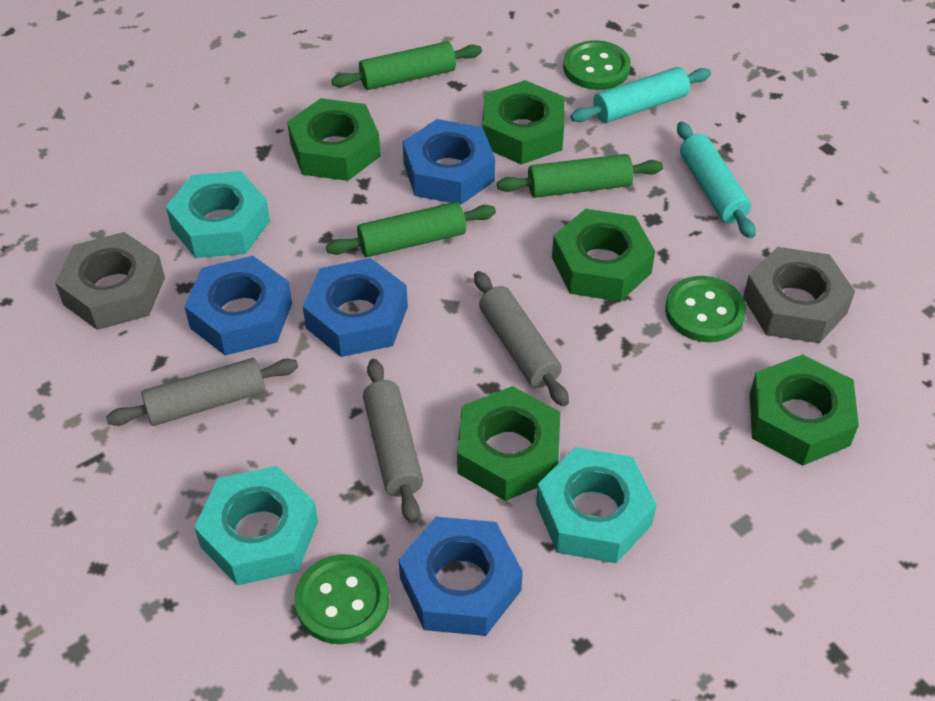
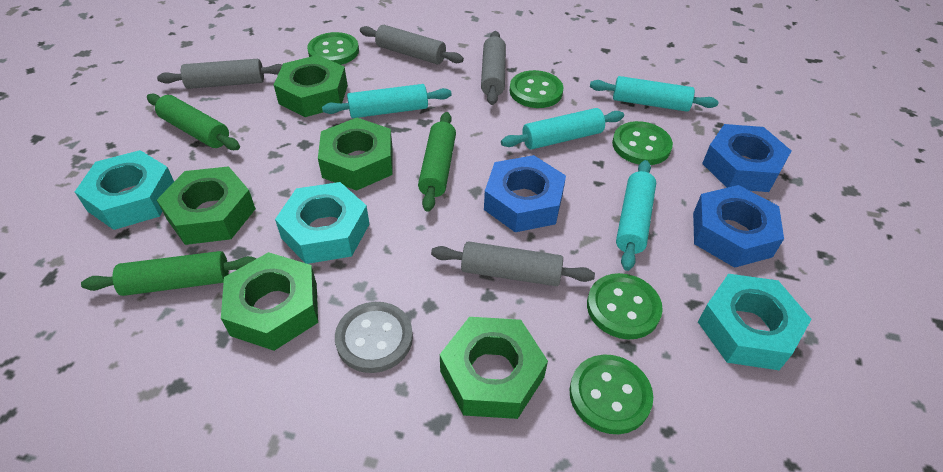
blue nut: [184,256,292,355] [303,258,408,357] [399,517,523,636] [403,119,495,205] = 4 -> [484,155,566,232] [693,185,784,268] [702,124,792,192] = 3
green button: [294,554,389,644] [563,40,631,90] [665,276,746,342] = 3 -> [307,32,359,65] [510,70,563,108] [569,355,653,434] [587,273,663,340] [612,121,673,165] = 5
grey button: none = 0 -> [335,302,413,373] = 1
grey nut: [55,232,165,330] [743,247,855,343] = 2 -> none = 0
grey rolling pin: [106,358,298,426] [363,359,423,523] [474,271,569,406] = 3 -> [157,59,282,89] [360,25,464,65] [431,241,595,286] [481,31,506,105] = 4
turquoise rolling pin: [570,67,711,123] [677,122,756,239] = 2 -> [322,84,452,118] [501,108,624,150] [590,76,719,112] [616,160,656,271] = 4

